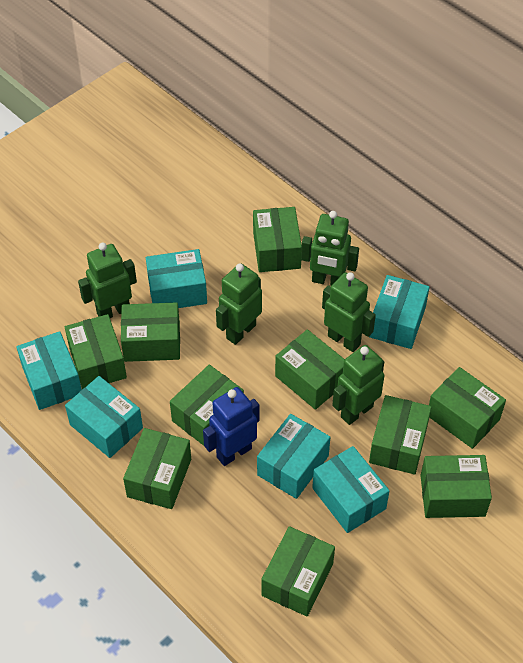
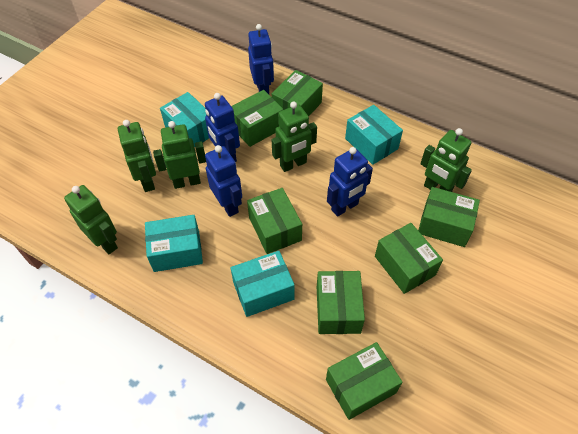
blue robot: [203,387,260,466] = 1 -> [205,93,240,162] [205,145,242,217] [248,24,274,94] [327,147,373,217] = 4
green box: [65,314,127,389] [121,302,180,362] [123,428,191,509] [170,365,244,446] [253,207,302,272] [262,526,335,616] [275,330,345,410] [369,395,432,474] [420,455,492,518] [429,367,506,449] = 10 -> [231,90,283,147] [247,188,302,254] [272,70,323,117] [317,271,365,334] [326,342,402,420] [375,223,443,294] [418,187,480,247] = 7
turquoise box: [16,331,82,410] [65,376,143,458] [146,249,207,308] [257,414,330,499] [312,446,390,533] [369,275,430,349] = 6 -> [145,215,203,272] [160,92,209,147] [231,251,295,317] [345,105,403,165] = 4

